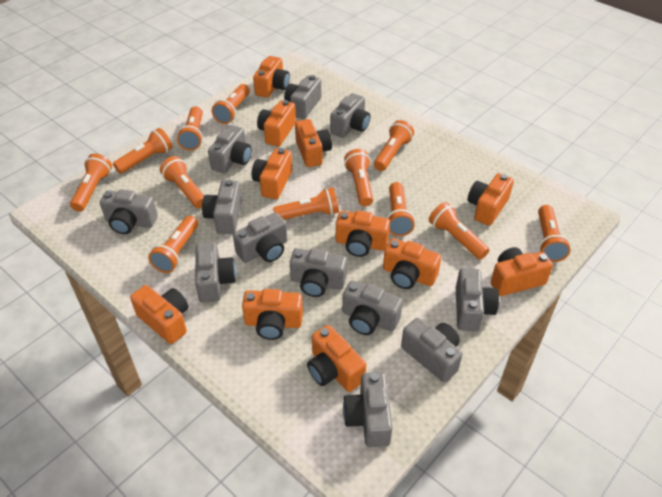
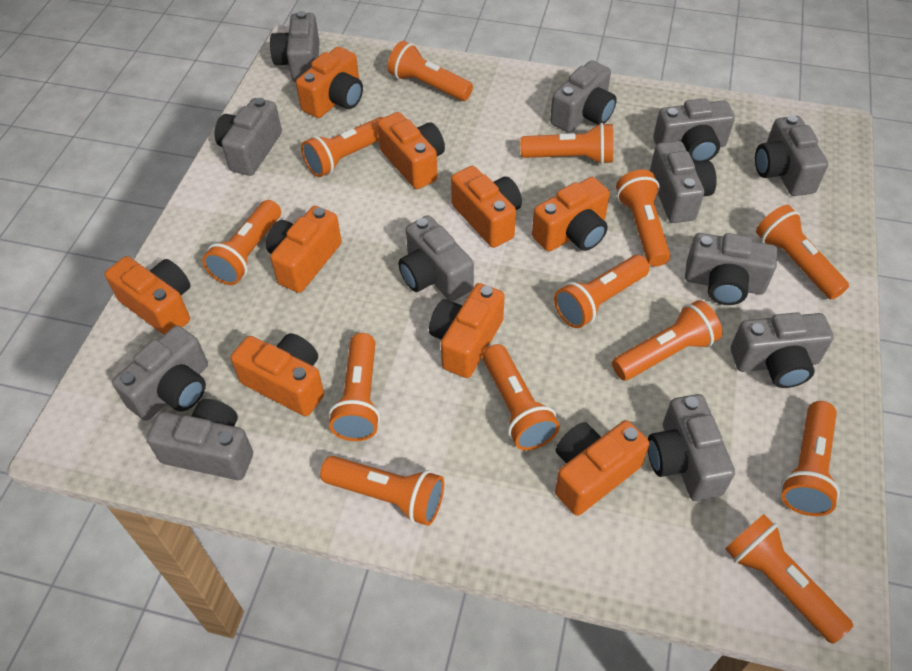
orange camera: [130,285,188,344] [242,289,303,340] [252,148,292,199] [253,56,290,98] [257,100,296,146] [295,119,332,167] [307,325,366,392] [336,210,390,257] [383,238,441,289] [467,173,514,226] [491,247,553,296] = 11 -> [105,256,191,335] [231,333,324,416] [266,206,342,293] [296,47,363,118] [377,112,445,189] [429,283,505,378] [451,166,522,248] [532,177,610,252] [555,420,649,516] = 9
orange flashlight: [70,154,112,211] [113,128,173,174] [148,216,198,273] [160,156,204,209] [177,106,203,151] [212,84,250,124] [273,187,339,220] [344,149,373,206] [374,120,414,171] [387,182,415,236] [429,202,489,259] [538,205,571,262] = 12 -> [202,200,281,285] [301,117,384,177] [320,456,444,526] [329,333,380,441] [388,41,473,101] [483,344,560,450] [520,123,613,165] [554,255,650,328] [612,300,722,381] [616,170,670,267] [725,514,853,644] [756,205,849,300] [781,401,840,516] = 13

